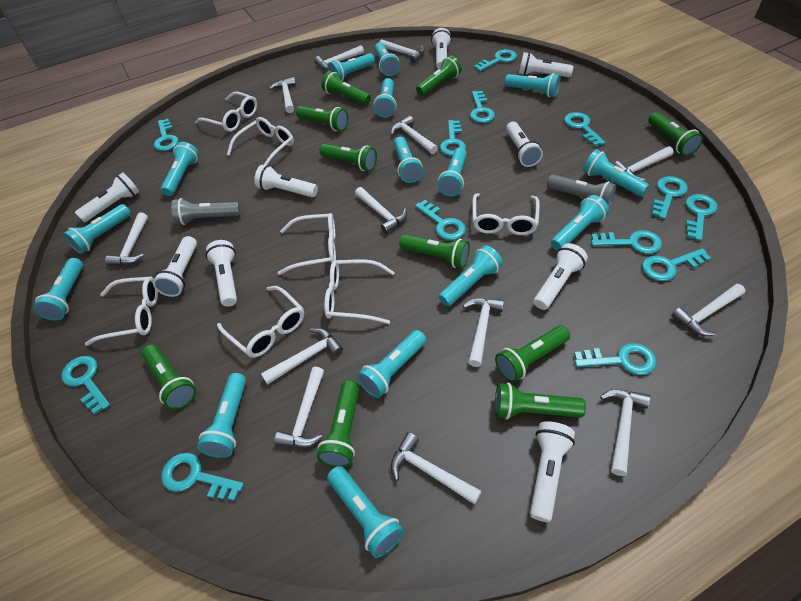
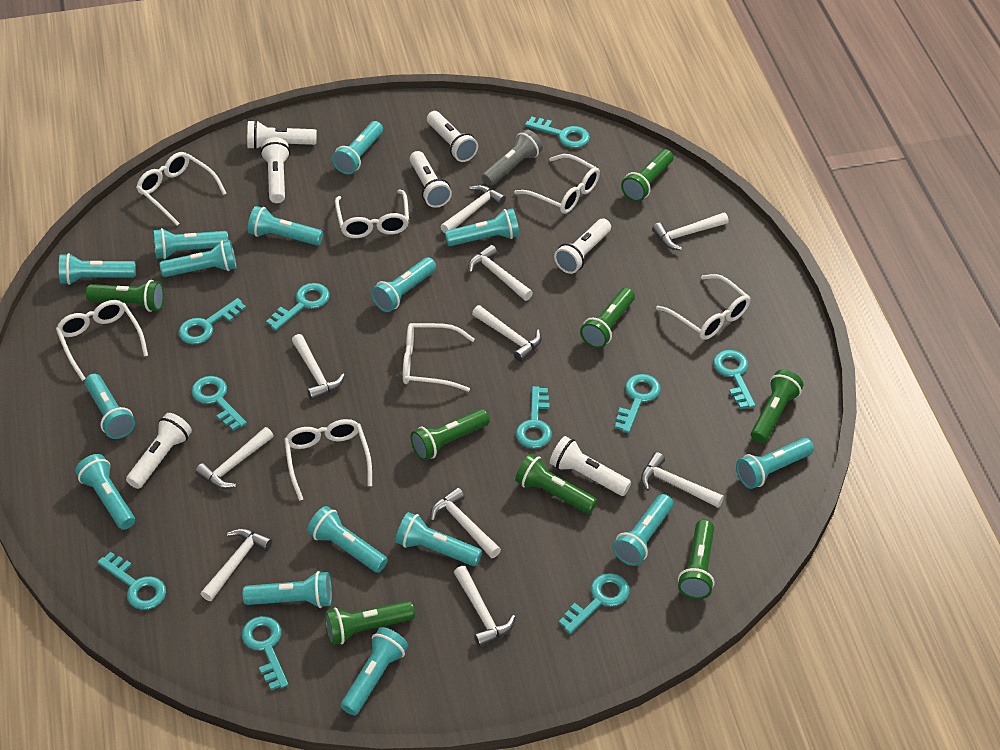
green flashlight: [141,345,196,410] [296,106,348,131] [317,380,360,467] [319,144,377,171] [321,71,371,105] [399,234,470,268] [416,55,461,96] [495,325,570,382] [495,383,586,420] [648,112,703,156] = 10 -> [86,280,164,312] [325,601,415,645] [411,409,490,461] [515,453,597,514] [580,288,635,348] [621,149,674,202] [678,520,714,599] [751,369,803,443] = 8
grey flashlight: [171,198,240,225] [547,174,616,207] = 2 -> [482,129,543,186] = 1
turquoise key: [61,356,110,415] [154,119,179,151] [161,453,244,501] [415,200,466,240] [440,120,466,156] [470,91,495,123] [474,49,517,72] [564,112,605,147] [574,343,657,375] [591,230,662,254] [642,248,711,281] [651,176,688,219] [685,194,718,241] = 13 -> [97,552,166,610] [178,298,246,344] [191,376,247,431] [242,616,288,690] [266,283,330,331] [516,386,552,449] [525,117,590,148] [559,573,630,634] [615,374,661,433] [713,350,756,409] = 10
white flashlight: [75,172,139,222] [153,236,197,297] [206,240,237,307] [254,165,318,198] [431,28,452,69] [506,122,543,167] [519,52,574,77] [530,421,575,522] [534,243,588,310] = 9 -> [126,413,192,489] [247,120,317,150] [260,137,290,203] [410,151,452,208] [427,111,478,162] [550,436,631,496] [554,219,611,274] = 7
white hammer: [105,213,148,266] [261,328,343,385] [269,77,296,113] [274,367,324,448] [314,45,364,70] [355,187,407,234] [379,39,425,63] [391,116,438,154] [391,432,482,504] [463,298,504,367] [600,389,651,476] [613,146,674,181] [671,284,745,336] = 13 -> [195,427,274,489] [201,529,272,601] [292,334,345,400] [430,487,501,558] [441,185,506,233] [454,566,515,647] [468,245,533,301] [472,305,542,362] [641,452,724,508] [652,213,729,250] = 10

